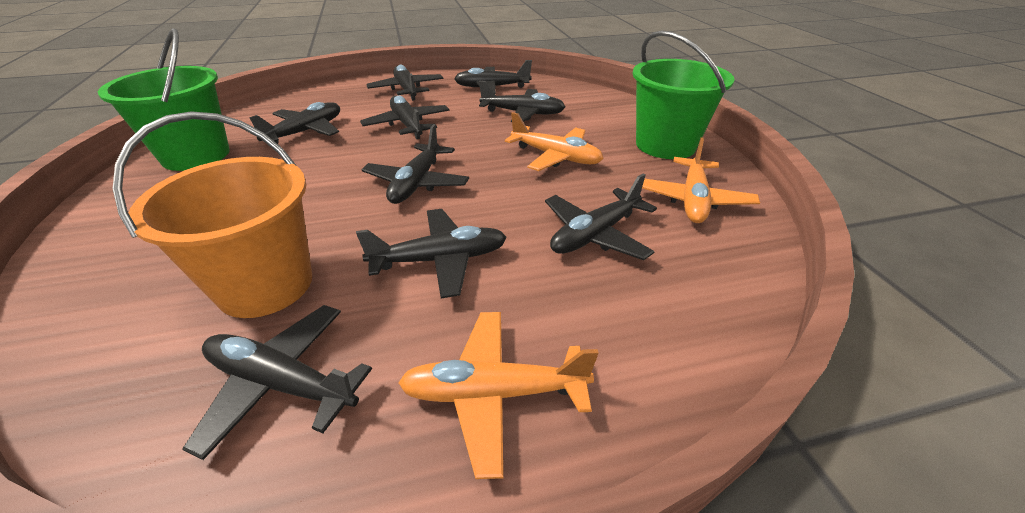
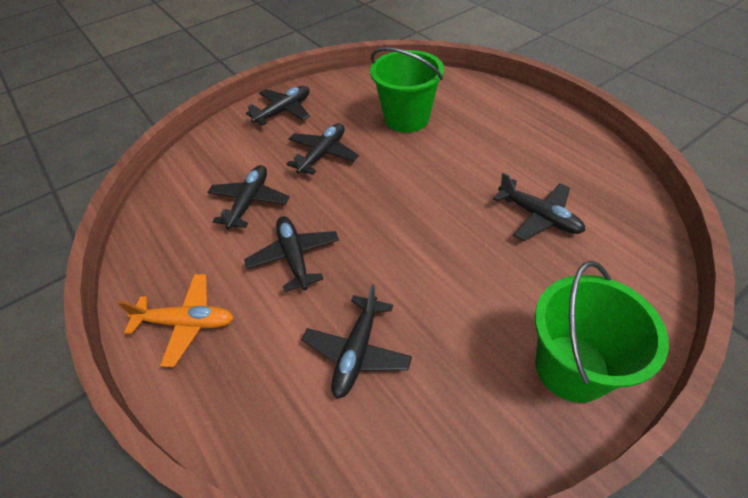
black plane: [182,305,372,460] [249,102,340,144] [356,209,507,298] [360,95,450,139] [362,124,469,204] [366,65,444,101] [454,60,532,94] [479,81,565,122] [545,173,657,260] = 9 -> [207,165,290,229] [244,216,339,292] [246,86,310,125] [286,123,359,175] [302,284,412,399] [493,172,585,241] = 6
orange bucket: [113,111,312,318] = 1 -> none = 0
orange plane: [398,312,598,479] [505,112,604,171] [642,137,760,223] = 3 -> [117,274,234,367] = 1

